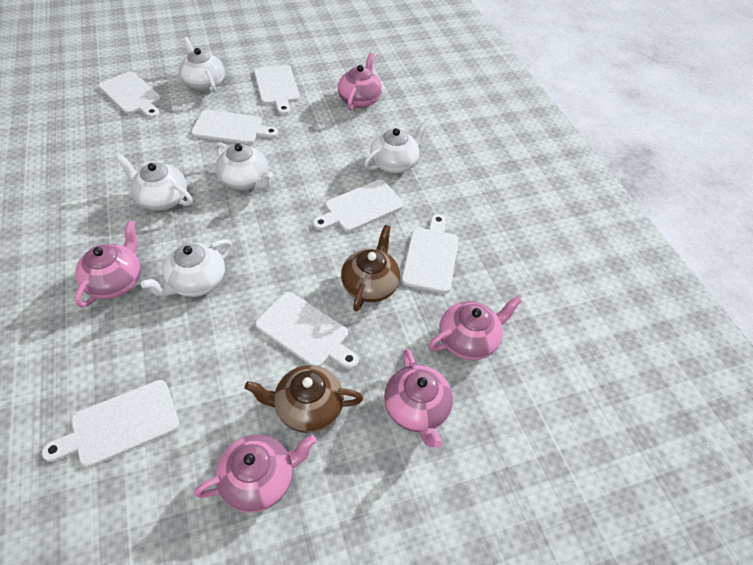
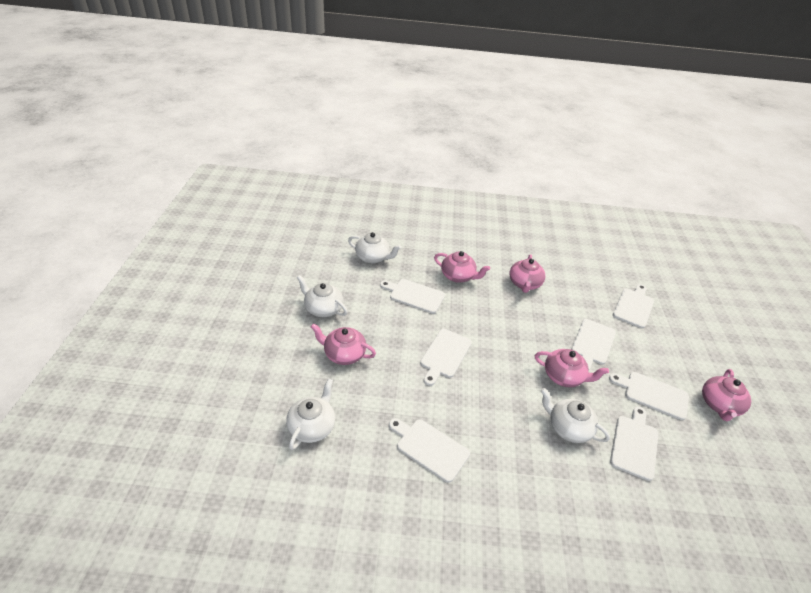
brown teapot: [245,365,363,433] [341,225,400,311] = 2 -> none = 0
white teapot: [116,154,193,211] [141,239,233,297] [179,37,225,93] [215,142,273,190] [364,120,430,173] = 5 -> [286,378,335,450] [297,275,348,317] [348,232,401,263] [541,388,610,443] = 4

